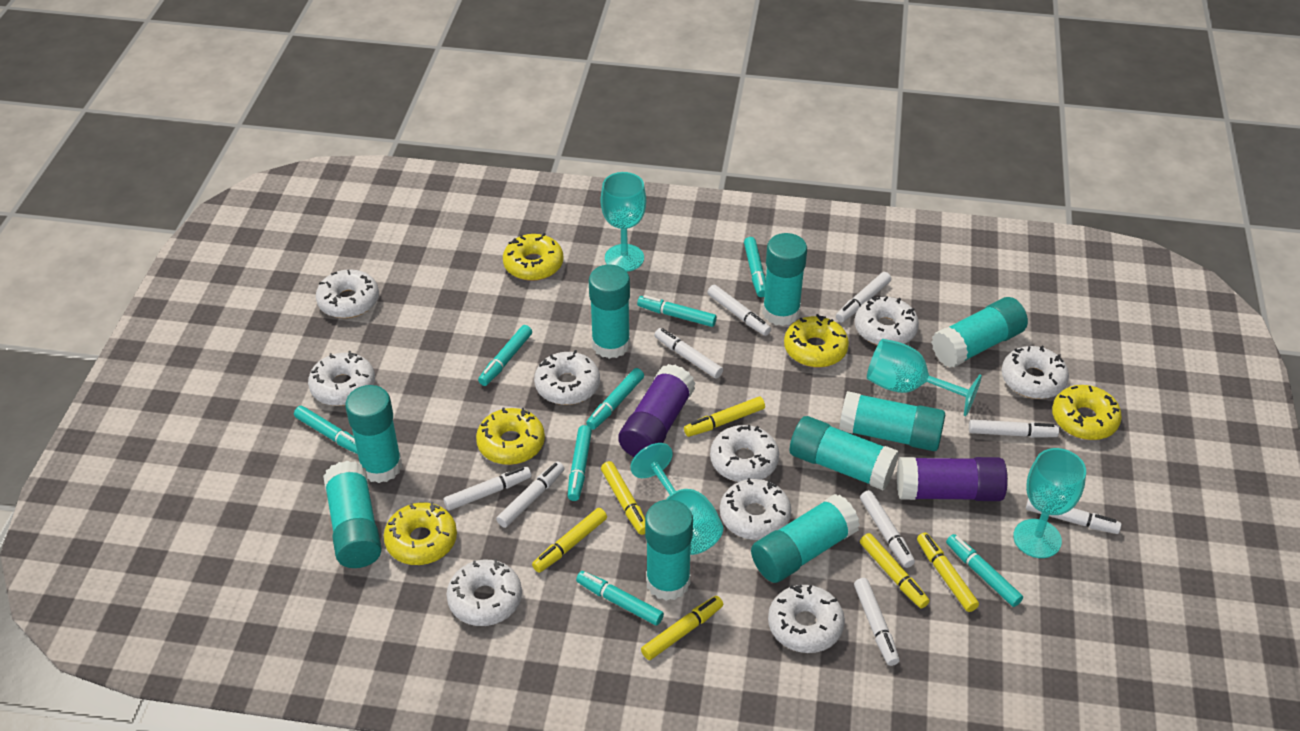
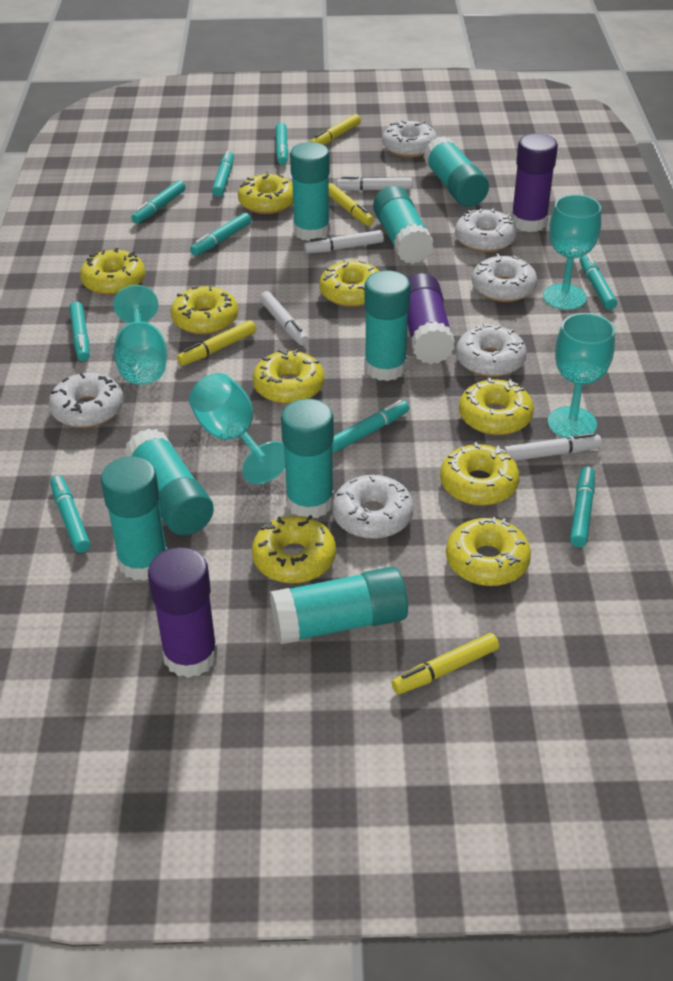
purple glue stick: [618,364,696,457] [897,457,1008,501] = 2 -> [148,547,218,678] [407,273,455,364] [511,133,558,232] = 3
turquoise glue stick: [323,461,382,568] [345,385,402,483] [589,264,630,359] [645,499,693,601] [751,494,860,583] [762,233,807,326] [790,416,899,490] [839,391,945,451] [931,297,1028,368] = 9 -> [100,457,168,581] [124,428,214,535] [270,567,408,644] [281,399,334,518] [290,142,330,241] [364,270,410,381] [373,186,433,264] [423,136,489,207] = 8
turquoise marker: [294,406,358,454] [478,325,532,386] [568,425,592,501] [576,571,664,625] [586,368,644,430] [637,295,717,327] [744,237,766,297] [946,534,1023,607] = 8 -> [50,475,90,553] [69,302,89,361] [131,180,186,224] [190,213,251,256] [212,151,234,197] [276,123,288,165] [332,400,409,452] [570,466,595,547] [580,253,617,310] = 9
white donut: [308,351,375,406] [316,269,379,318] [447,559,522,626] [534,350,600,405] [710,425,779,482] [720,478,791,540] [768,585,845,653] [855,296,919,345] [1002,346,1069,399] = 9 -> [49,373,123,428] [332,475,414,539] [382,120,437,158] [455,208,517,252] [456,323,527,377] [472,254,537,302] = 6
white marker: [444,466,531,511] [496,462,565,528] [655,328,723,379] [707,285,771,336] [836,272,891,322] [854,578,899,666] [860,490,915,568] [969,420,1059,438] [1026,498,1122,534] = 9 -> [260,291,309,346] [304,230,384,254] [337,176,412,191] [503,433,602,461] = 4
yellow donut: [384,502,457,565] [476,408,545,465] [503,233,563,281] [784,314,849,367] [1052,385,1122,440] = 5 -> [80,248,145,295] [171,286,238,335] [238,172,293,214] [252,515,336,583] [253,349,325,404] [319,259,379,307] [440,442,520,506] [446,517,531,586] [459,378,534,435] = 9
yellow marker: [532,508,607,573] [601,461,645,535] [641,596,723,660] [684,397,765,437] [860,533,930,608] [917,532,979,612] = 6 -> [177,320,256,366] [310,114,361,145] [329,183,374,226] [392,633,499,694] = 4

